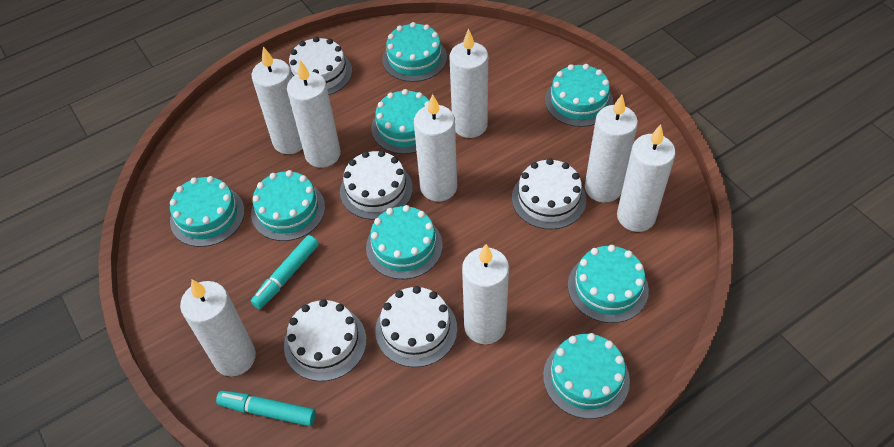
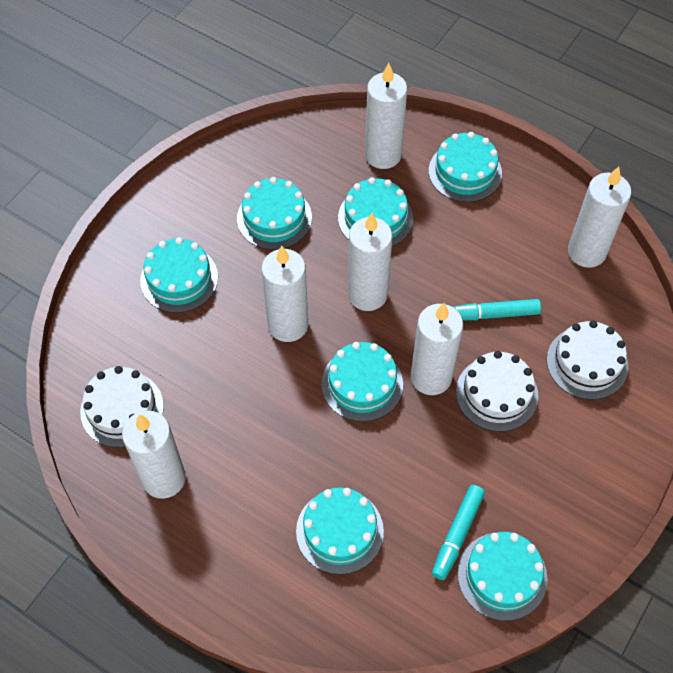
turquoise cake: [170,176,245,247] [251,170,325,241] [366,205,443,279] [371,89,429,154] [382,22,447,82] [543,333,630,419] [545,64,613,127] [568,245,649,323] = 8 -> [140,237,218,313] [237,177,312,250] [296,487,384,574] [321,342,403,422] [338,177,413,247] [429,132,502,202] [458,532,548,621] = 7
white cake: [284,299,367,381] [289,37,352,95] [340,150,413,220] [375,286,457,367] [512,158,586,229] = 5 -> [80,366,164,448] [456,351,538,432] [547,320,628,400] = 3
white candle: [180,279,256,376] [251,46,303,154] [287,60,341,168] [414,94,457,201] [449,28,488,138] [462,244,509,344] [585,95,638,203] [617,124,676,232] = 8 -> [122,411,186,499] [261,246,308,342] [348,213,392,311] [365,63,407,169] [411,303,463,395] [568,167,631,268] = 6

